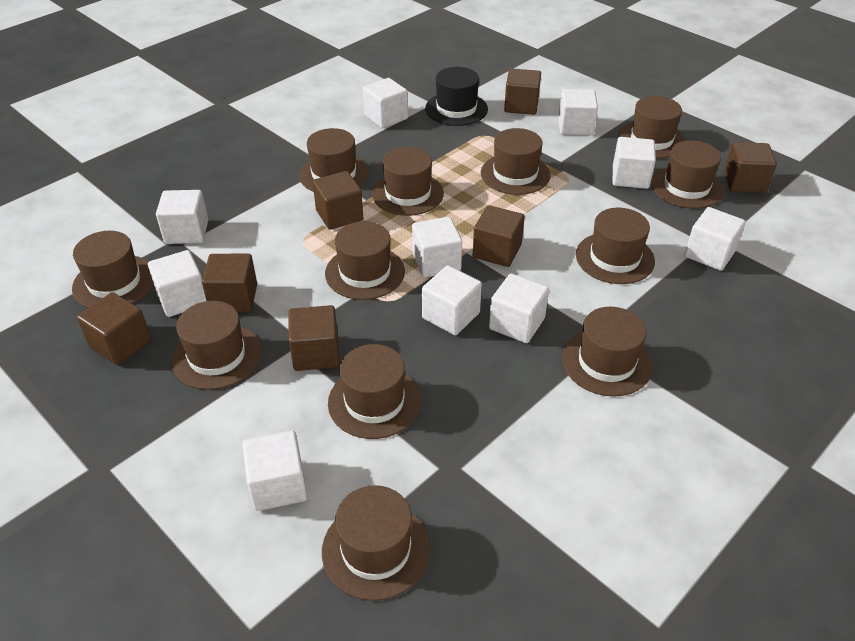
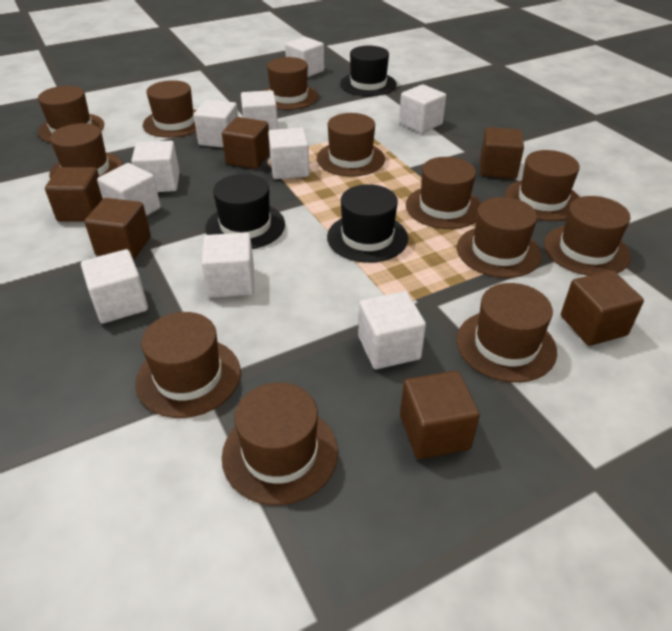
black hat: [425,67,488,126] = 1 -> [205,174,285,249] [327,184,408,263] [340,46,397,96] = 3
brown cube: [77,292,151,365] [202,254,257,312] [288,305,340,371] [313,171,363,230] [473,205,525,267] [504,68,541,115] [724,142,777,193] = 7 -> [45,167,103,222] [84,198,151,260] [222,117,270,169] [400,371,480,459] [480,127,524,179] [561,270,644,346] = 6

